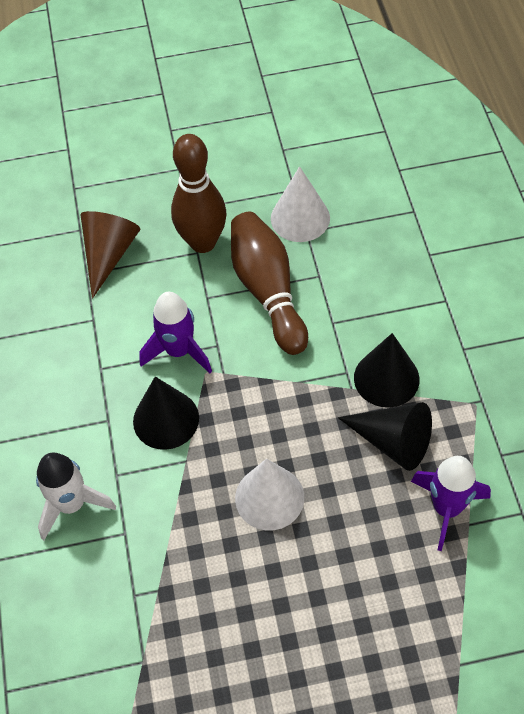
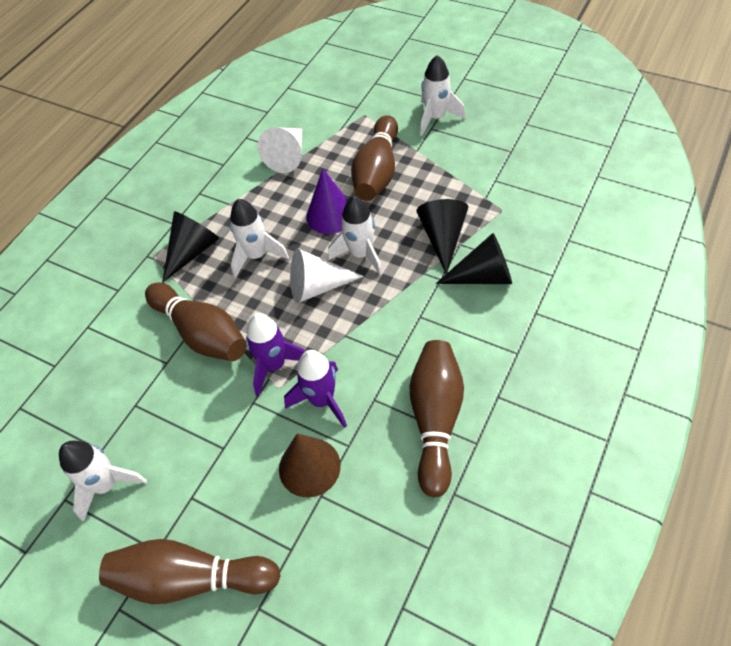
brown bowling pin: [171,134,226,253] [231,212,308,355] = 2 -> [99,539,281,604] [145,282,247,361] [351,115,398,201] [409,340,464,497] = 4
purple cone: none = 0 -> [306,168,348,234] = 1
white rocket: [36,453,116,540] = 1 -> [59,441,147,522] [230,199,289,278] [328,196,382,276] [420,55,465,136] = 4

